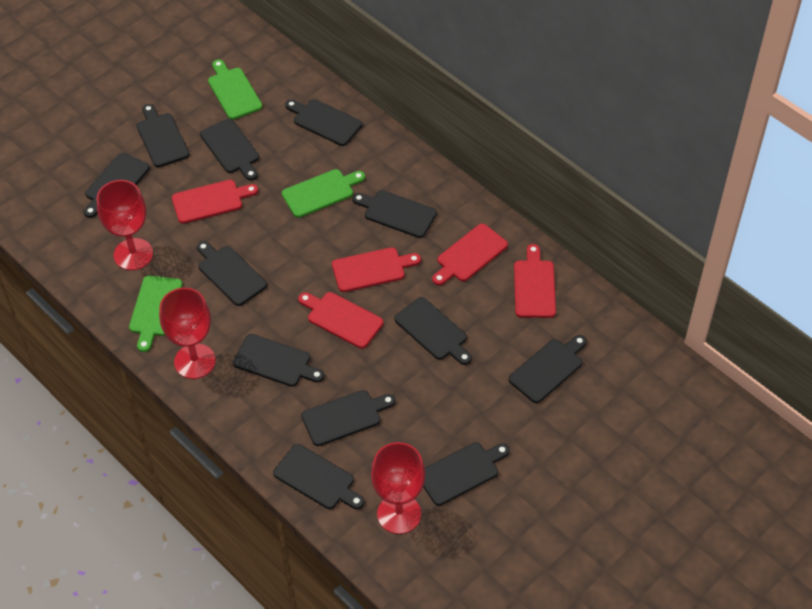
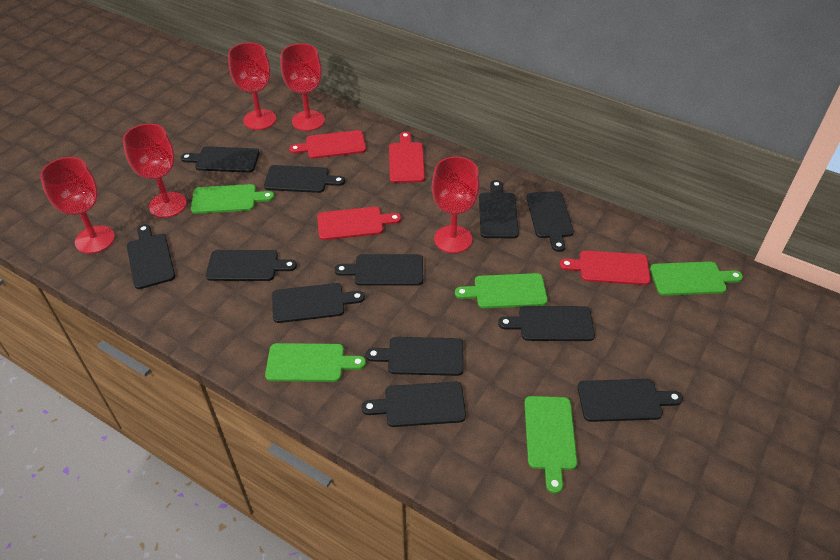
green cutting board: [129,275,182,352] [208,59,262,120] [282,169,365,218] = 3 -> [191,184,274,214] [265,343,366,382] [455,273,548,308] [524,396,577,494] [650,262,743,296] = 5
red cutting board: [172,180,258,223] [298,292,383,349] [332,247,421,292] [432,224,508,285] [514,244,556,318] = 5 -> [289,130,366,159] [317,207,401,240] [389,132,425,183] [559,251,651,285] = 4
red goblet: [97,180,153,270] [159,288,216,379] [371,442,425,534] = 3 -> [40,157,115,254] [123,124,187,218] [228,43,276,130] [281,44,325,131] [432,157,480,253] = 5

